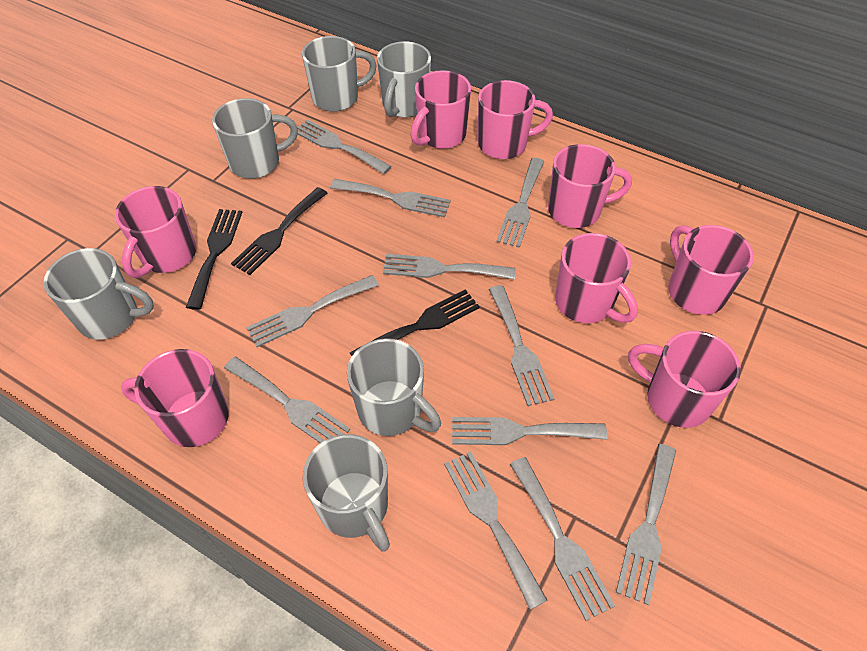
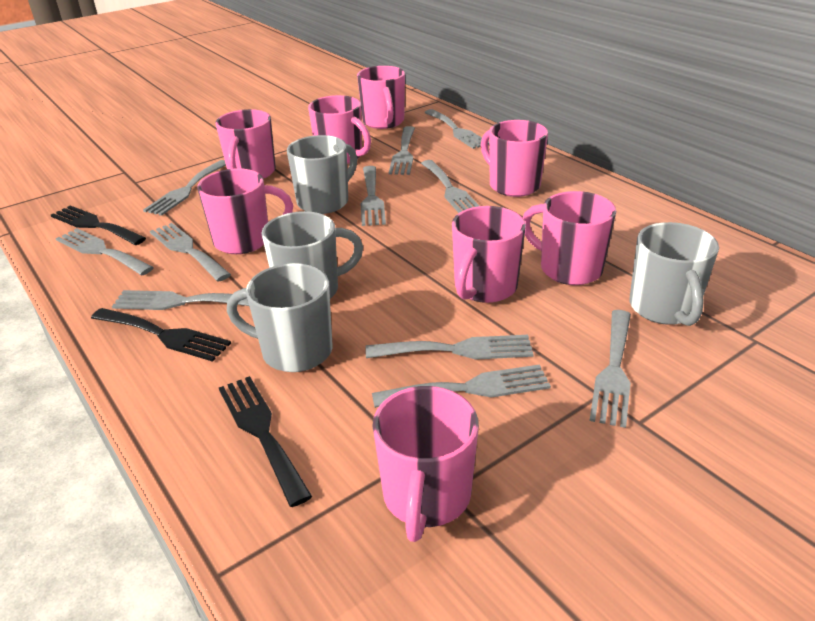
grey mug: [44,248,154,339] [212,98,298,179] [302,36,377,112] [303,434,390,552] [347,338,441,436] [377,41,431,117] = 6 -> [227,263,332,372] [262,211,363,298] [287,135,357,214] [630,222,719,326] = 4

